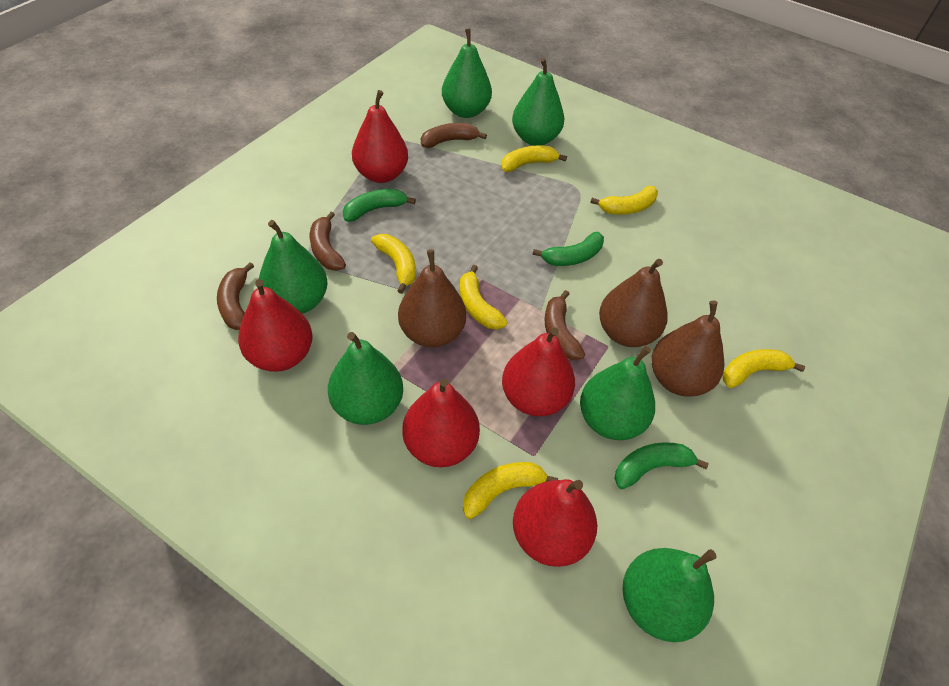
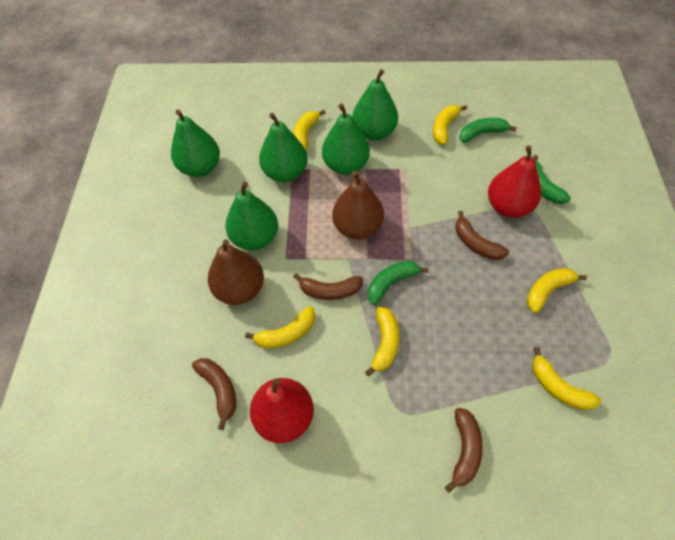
brown pear: [398,249,466,347] [599,259,668,347] [652,301,724,397] = 3 -> [208,240,264,305] [332,171,384,240] = 2
green pear: [259,220,328,314] [328,332,403,425] [442,28,492,118] [512,58,564,146] [580,346,655,440] [622,548,717,642] = 6 -> [171,109,220,177] [226,182,278,250] [259,112,308,182] [322,103,370,175] [352,69,398,140] = 5
red pear: [238,279,313,372] [352,90,408,183] [402,378,480,467] [502,327,575,416] [513,479,597,567] = 5 -> [250,378,314,443] [488,145,541,218] = 2

